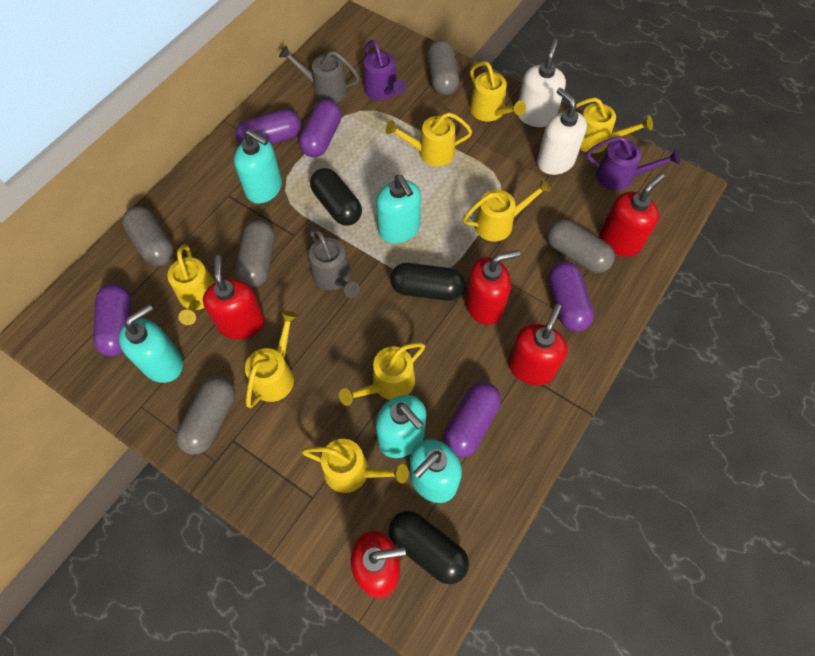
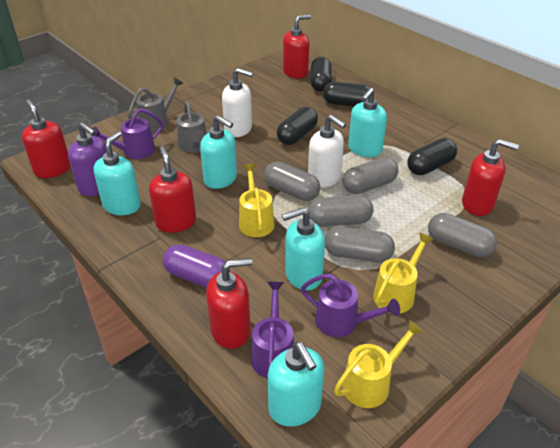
black capsule: [310,168,362,226] [389,511,469,584] [390,263,465,301] = 3 -> [277,107,318,145] [310,57,332,92] [323,82,371,107] [407,138,457,175] = 4
purple capsule: [93,284,132,356] [235,109,301,145] [299,100,342,157] [443,382,501,457] [548,261,594,332] = 5 -> [163,244,230,288] = 1
purple soap dispenser: none = 0 -> [68,122,107,196] = 1
purple watering can: [364,40,407,100] [586,136,680,191] = 2 -> [91,108,163,159] [251,282,294,378] [301,274,400,337] = 3
yellow watering can: [167,245,215,325] [245,311,298,408] [301,439,409,493] [339,342,425,406] [385,112,472,166] [463,179,551,241] [470,61,526,121] [568,97,653,153] = 8 -> [239,163,275,237] [334,320,424,408] [373,232,433,313] = 3

